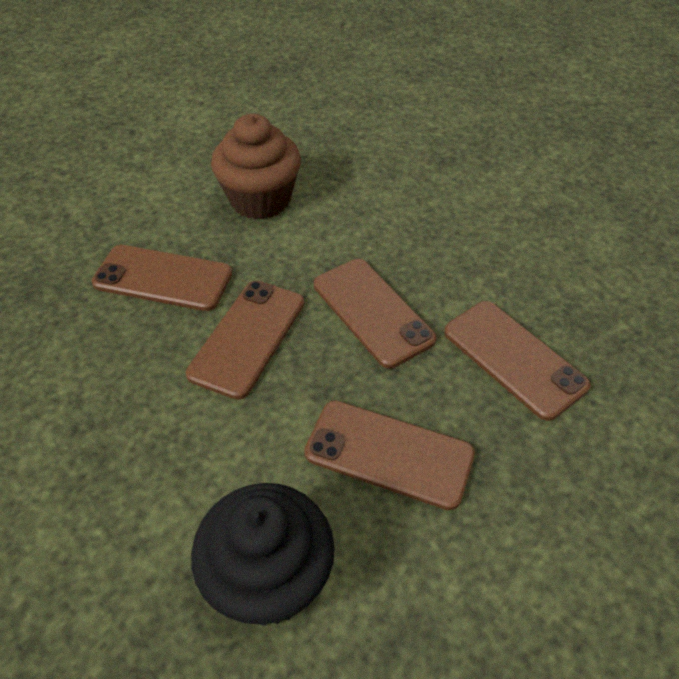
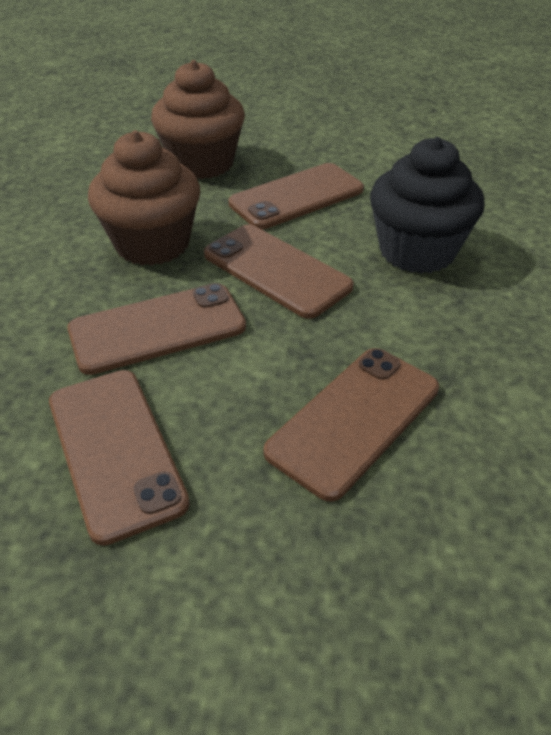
brown cupcake: [211,114,301,219] = 1 -> [88,130,200,266] [151,60,245,179] = 2

